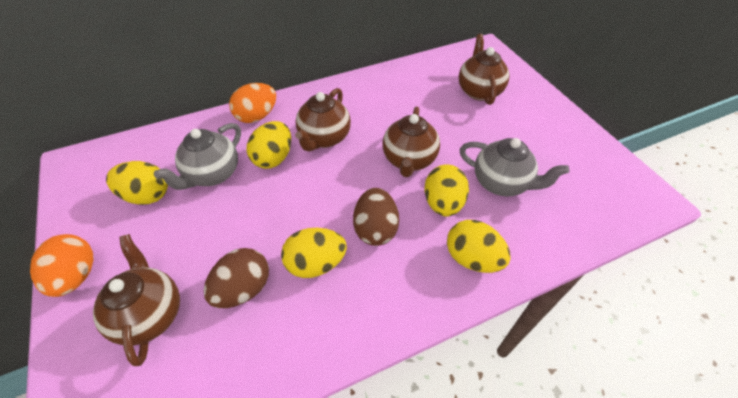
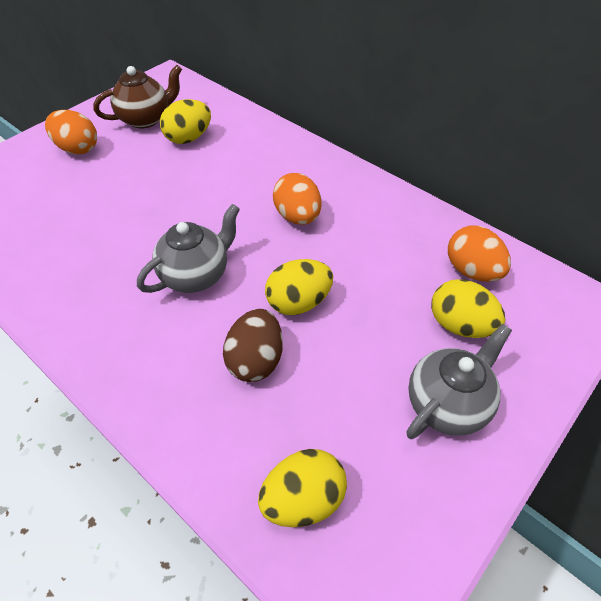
brown egg: [204,248,269,308] [353,188,399,246] = 2 -> [223,309,283,382] = 1
brown teapot: [93,234,180,366] [295,88,351,152] [382,106,440,177] [459,34,509,105] = 4 -> [93,65,182,129] = 1
orange egg: [30,234,94,297] [229,83,276,123] = 2 -> [45,110,97,155] [273,173,322,225] [448,225,511,282] = 3
yellow egg: [106,161,168,205] [247,121,291,169] [281,228,347,278] [424,165,469,217] [447,220,511,273] = 5 -> [160,99,211,144] [258,449,347,527] [265,259,333,315] [431,279,505,338] = 4

